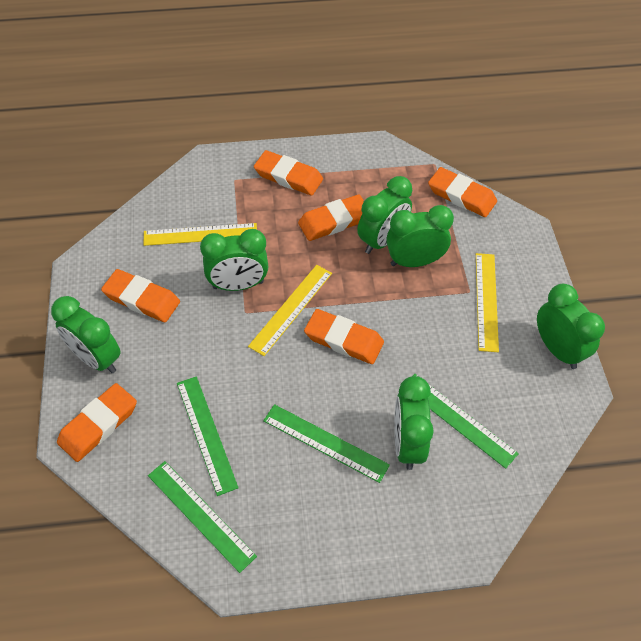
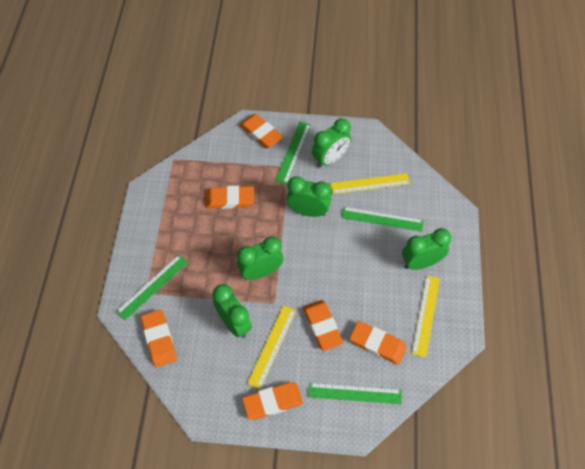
green clock: [51,296,120,373] [200,229,268,291] [357,176,412,254] [386,205,454,267] [394,376,434,470] [537,284,605,369] = 6 -> [212,284,252,338] [237,237,283,280] [287,176,331,217] [312,118,351,168] [402,228,451,270] = 5

